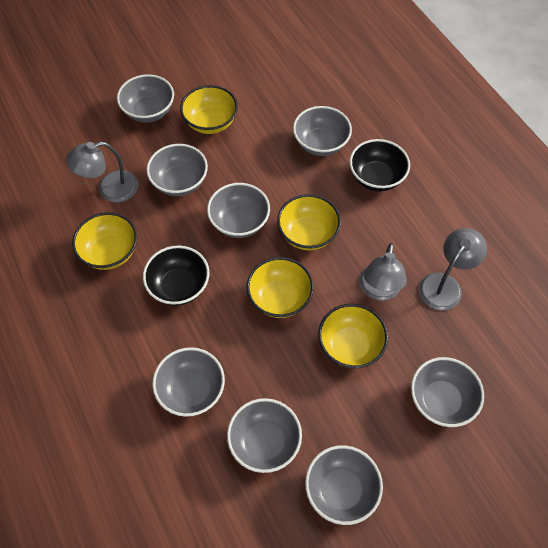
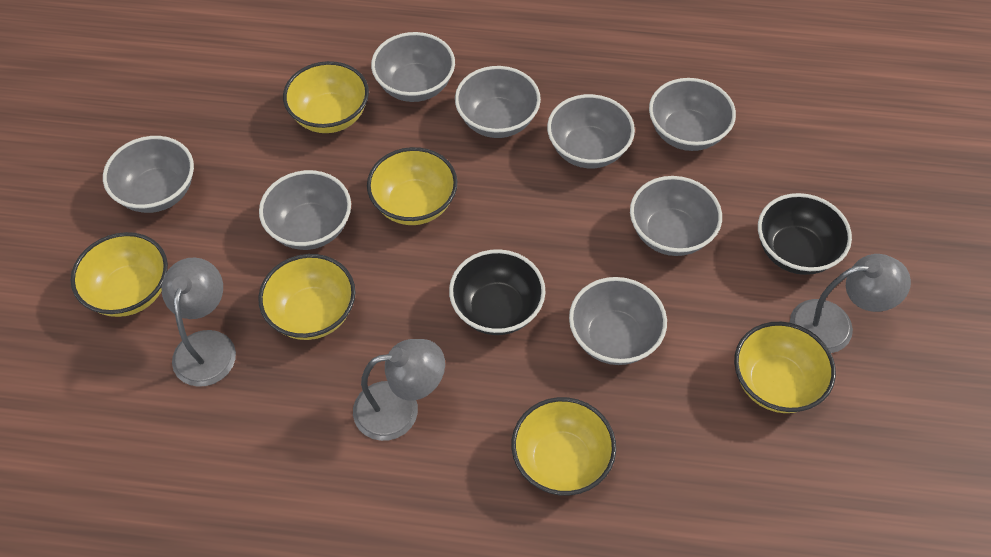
yellow bowl: [72,212,137,270] [180,85,238,134] [247,257,314,318] [277,194,341,250] [318,304,388,368] = 5 -> [71,232,168,317] [258,254,355,340] [283,61,369,133] [367,147,457,225] [511,397,616,496] [734,322,836,413] = 6

